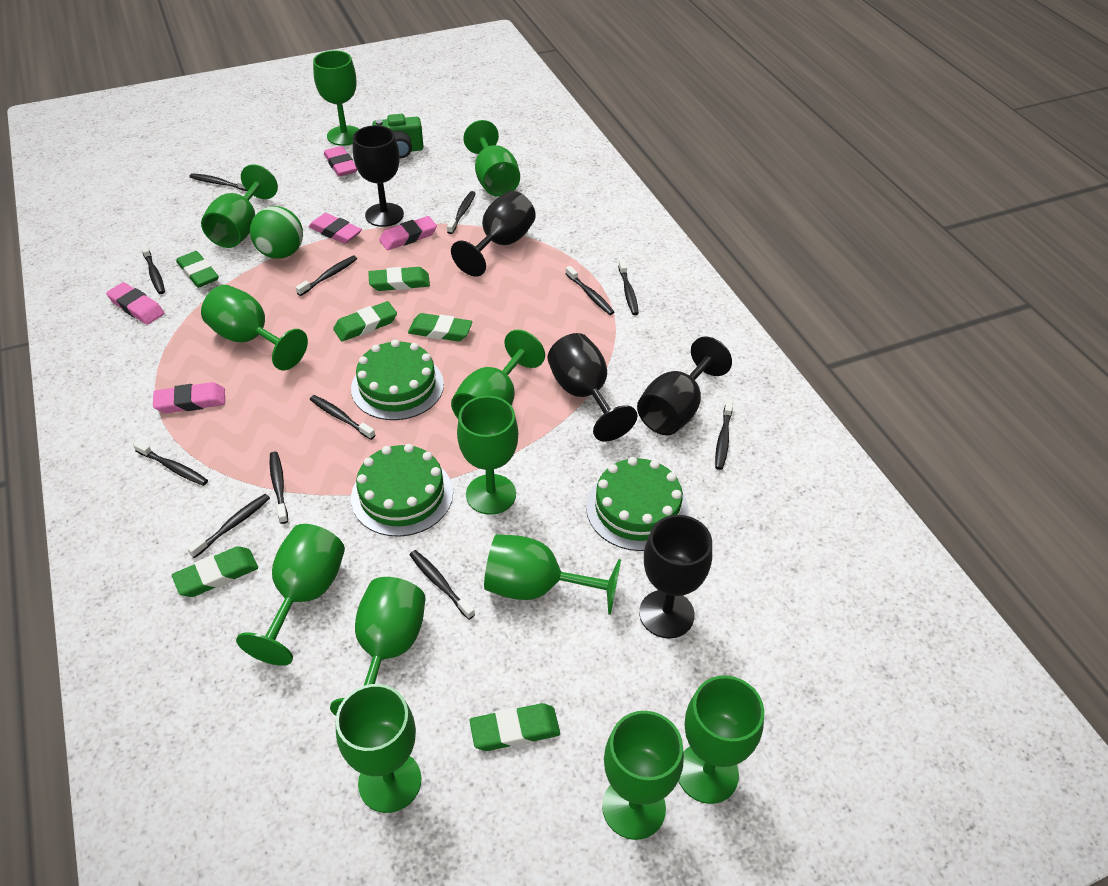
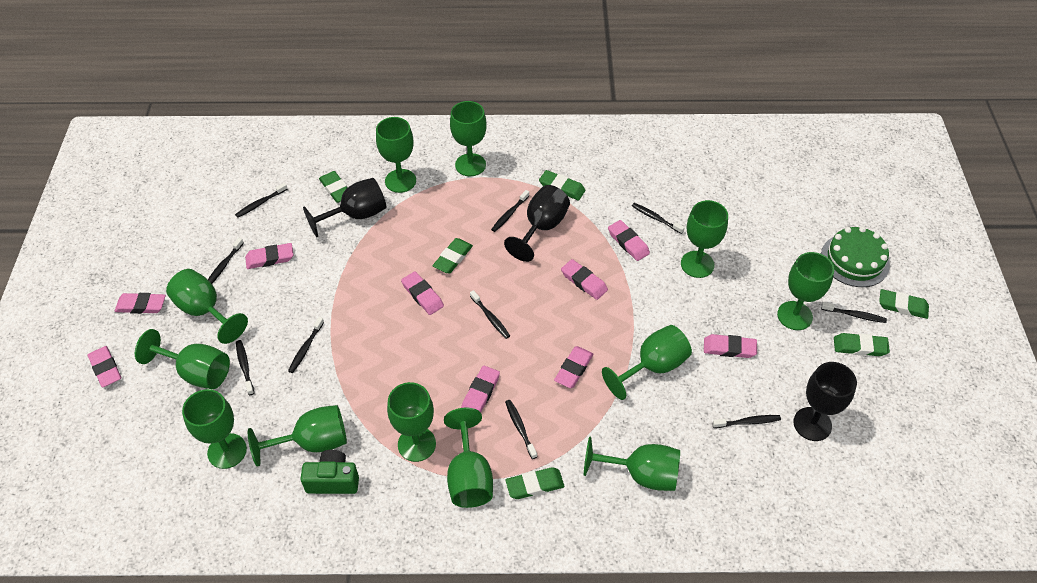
black goblet: [353,125,404,227] [451,191,536,277] [548,333,637,441] [637,337,732,435] [639,515,712,638] = 5 -> [303,178,387,237] [504,185,570,262] [793,362,857,441] = 3
black toothbrush: [133,441,208,486] [141,244,165,294] [187,494,270,558] [189,173,247,191] [270,452,288,524] [295,256,357,296] [310,395,375,440] [409,550,475,620] [447,191,476,234] [565,266,614,315] [618,260,639,315] [715,399,733,470] = 12 -> [208,238,244,284] [235,183,288,218] [236,340,254,395] [288,317,324,373] [470,290,510,339] [491,190,529,232] [505,400,537,459] [632,203,685,234] [712,415,781,428] [821,302,887,323] = 10
green ball: [250,206,303,259] = 1 -> none = 0
green cake: [351,339,444,420] [351,444,453,537] [586,457,689,551] = 3 -> [821,226,890,287] = 1
pink eraser: [106,282,164,325] [153,382,225,413] [309,213,362,244] [324,146,357,177] [379,216,437,250] = 5 -> [88,346,121,387] [115,293,166,314] [245,243,293,269] [401,272,444,315] [461,366,500,412] [554,346,593,388] [561,259,608,300] [608,220,650,261] [704,334,757,358] = 9

